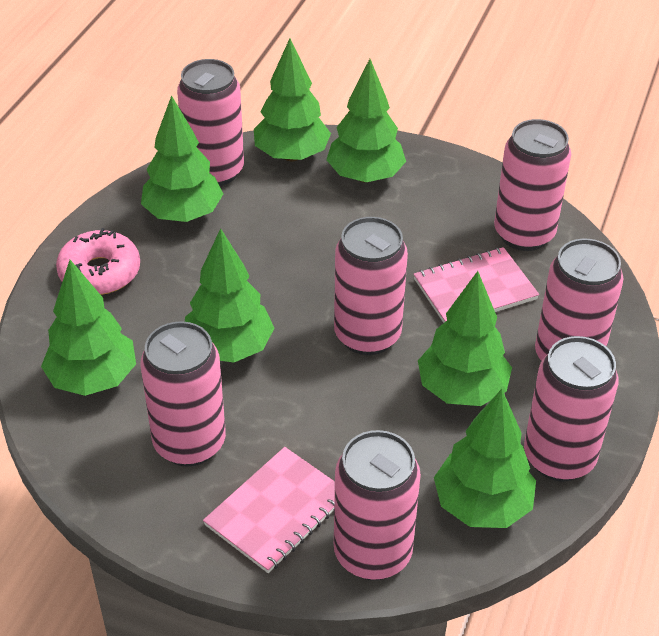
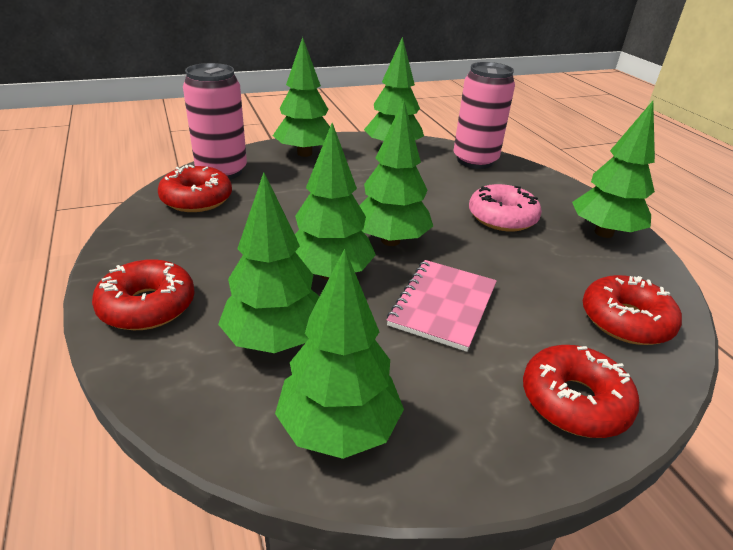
pink can: [140,321,226,467] [177,59,244,186] [334,217,408,355] [334,430,421,580] [494,119,571,251] [524,336,619,481] [535,239,623,361] = 7 -> [183,63,247,180] [453,62,515,169] = 2
pink notebook: [203,447,335,573] [414,247,539,323] = 2 -> [387,260,497,352] = 1
red donut: none = 0 -> [92,259,195,330] [158,165,232,212] [523,345,639,438] [583,275,682,345] = 4

